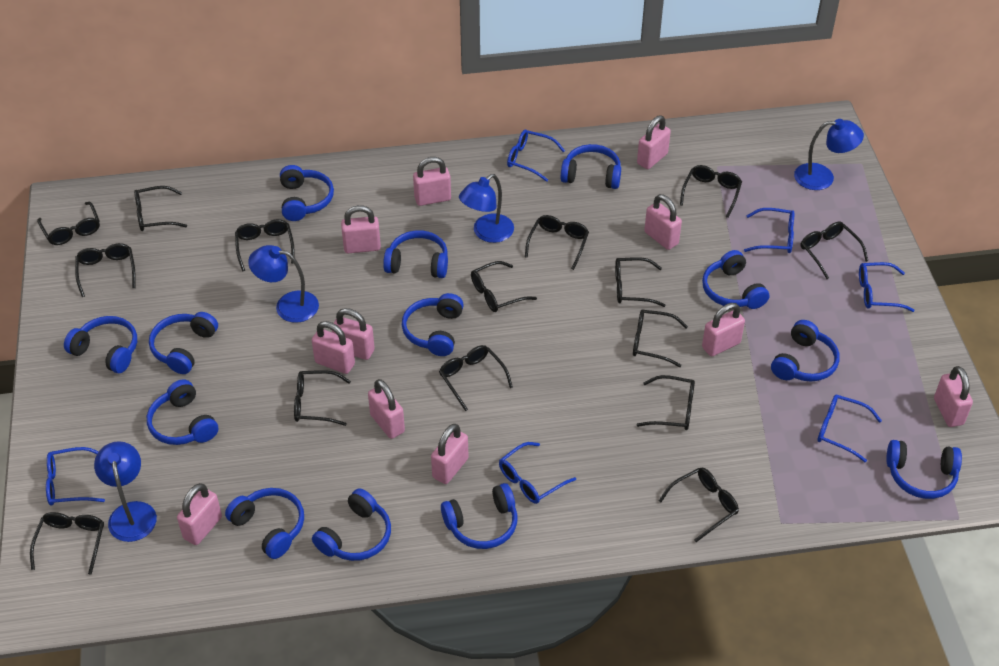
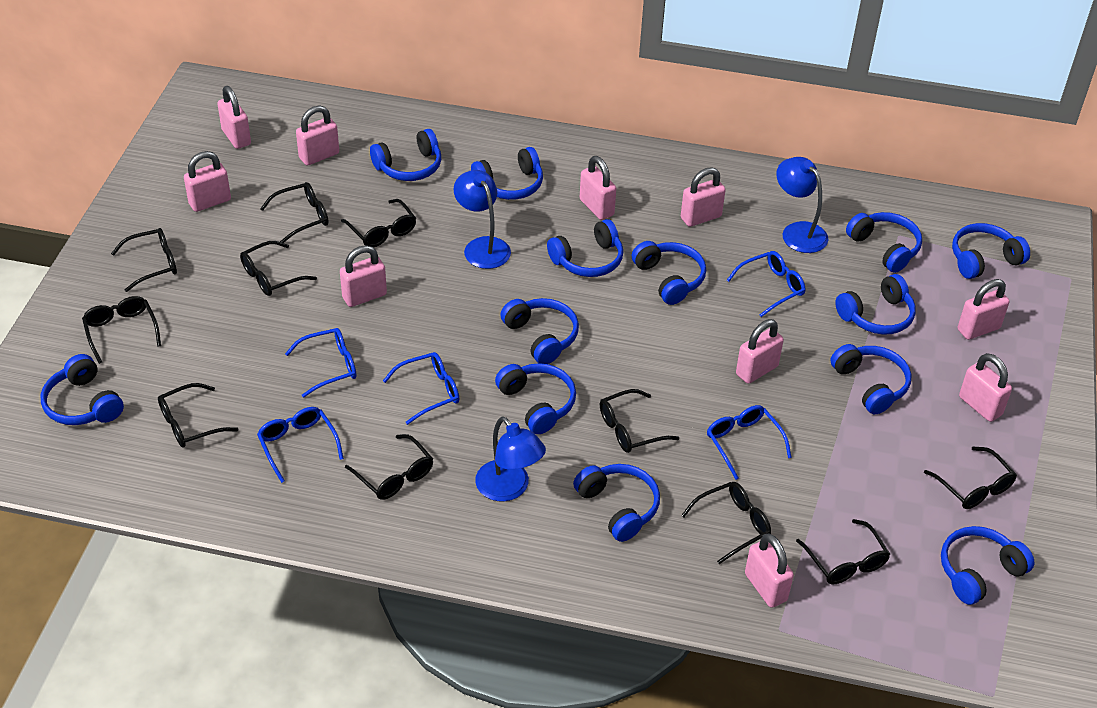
black glasses: [30,512,104,575] [37,202,100,245] [75,243,136,297] [134,186,187,231] [235,219,294,272] [294,370,351,426] [439,345,513,411] [471,261,537,312] [525,215,589,270] [615,257,666,307] [633,309,688,367] [637,375,695,430] [659,468,739,542] [680,165,742,218] [800,222,868,279] = 15 -> [82,296,161,364] [111,228,177,292] [158,383,238,447] [240,241,317,296] [260,182,328,243] [341,199,416,247] [345,434,433,500] [600,389,679,453] [681,482,771,564] [796,519,890,584] [924,447,1017,509] = 11
blue glasses: [46,447,105,506] [499,442,576,504] [507,130,565,182] [744,208,794,253] [817,395,882,463] [859,262,915,312] = 6 -> [257,407,344,483] [285,328,357,398] [383,352,459,425] [707,405,792,480] [727,251,806,317] = 5
blue lamp: [94,441,157,542] [248,245,319,323] [459,174,514,243] [794,119,864,190] = 4 -> [453,170,511,269] [475,416,546,502] [776,157,828,253] = 3
pink padlock: [177,483,222,545] [312,321,355,374] [332,308,375,360] [341,205,381,253] [368,379,405,439] [413,157,451,206] [431,424,469,484] [637,115,671,169] [644,194,682,250] [702,303,745,357] [934,366,973,427] = 11 -> [184,151,231,212] [217,86,251,149] [296,105,339,166] [340,245,387,307] [580,156,616,220] [681,167,726,227] [736,319,784,384] [745,533,794,608] [958,279,1010,340] [959,353,1012,422] = 10

